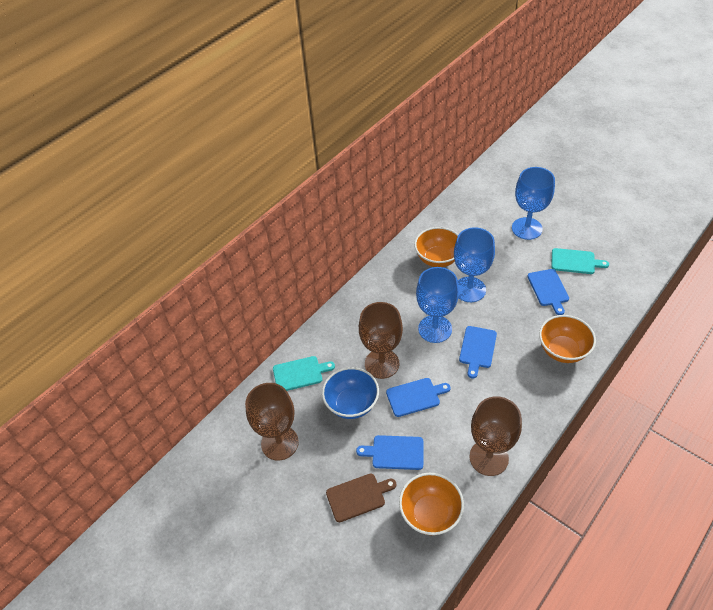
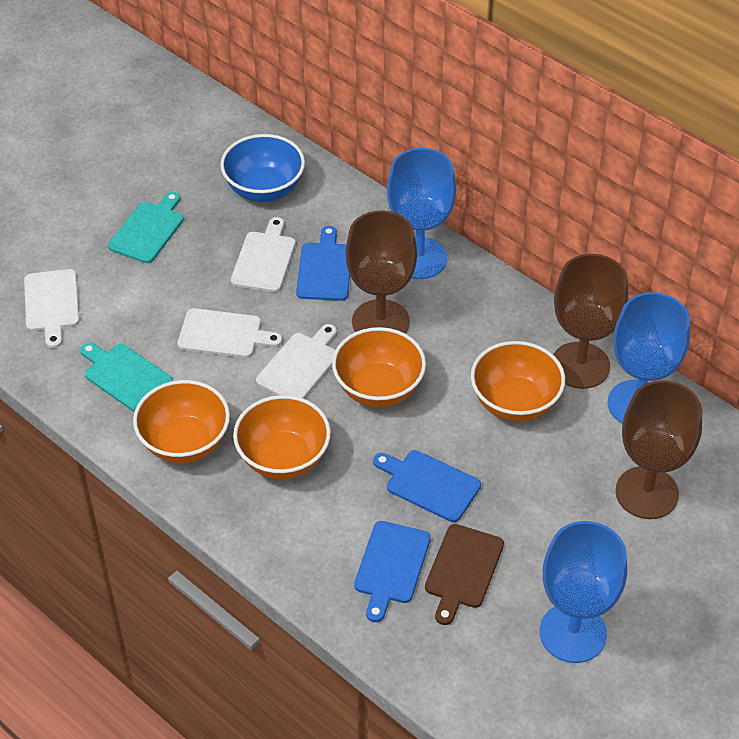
blue cutting board: [356,435,424,470] [386,378,451,417] [459,326,497,378] [527,269,569,315] = 4 -> [296,226,350,301] [354,521,431,622] [373,450,481,522] = 3
orange bowl: [399,473,464,535] [414,227,459,267] [539,315,596,363] = 3 -> [133,380,230,463] [233,395,331,479] [332,327,426,407] [471,341,565,422] = 4
white cutting board: none = 0 -> [24,269,80,348] [177,308,282,358] [231,217,296,292] [256,324,337,399] = 4

